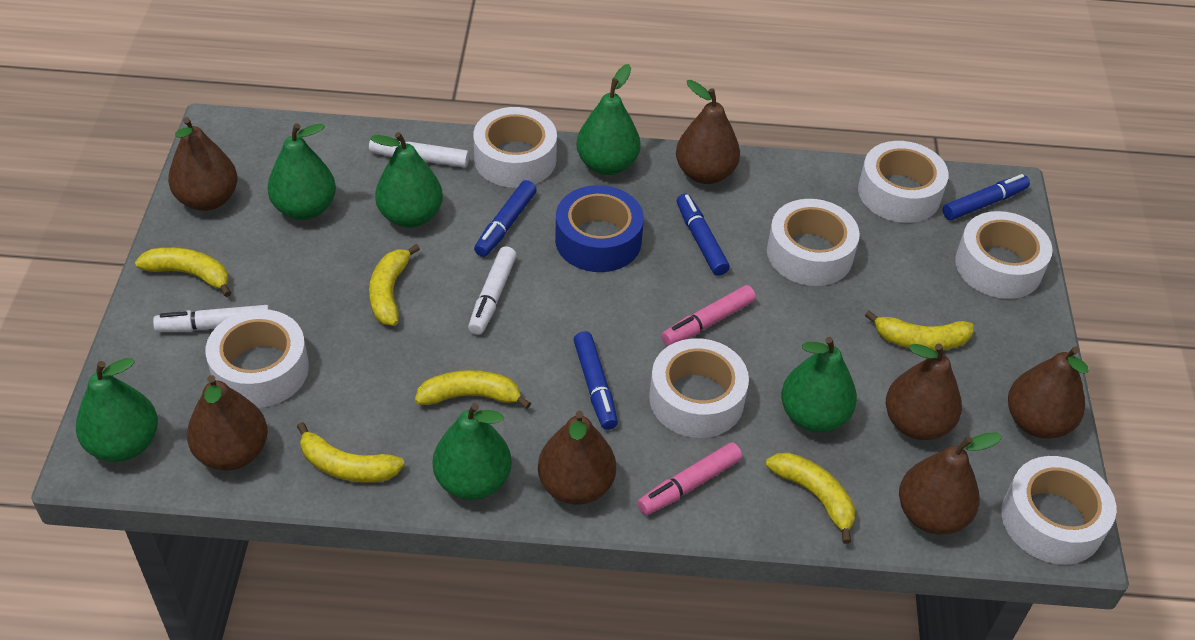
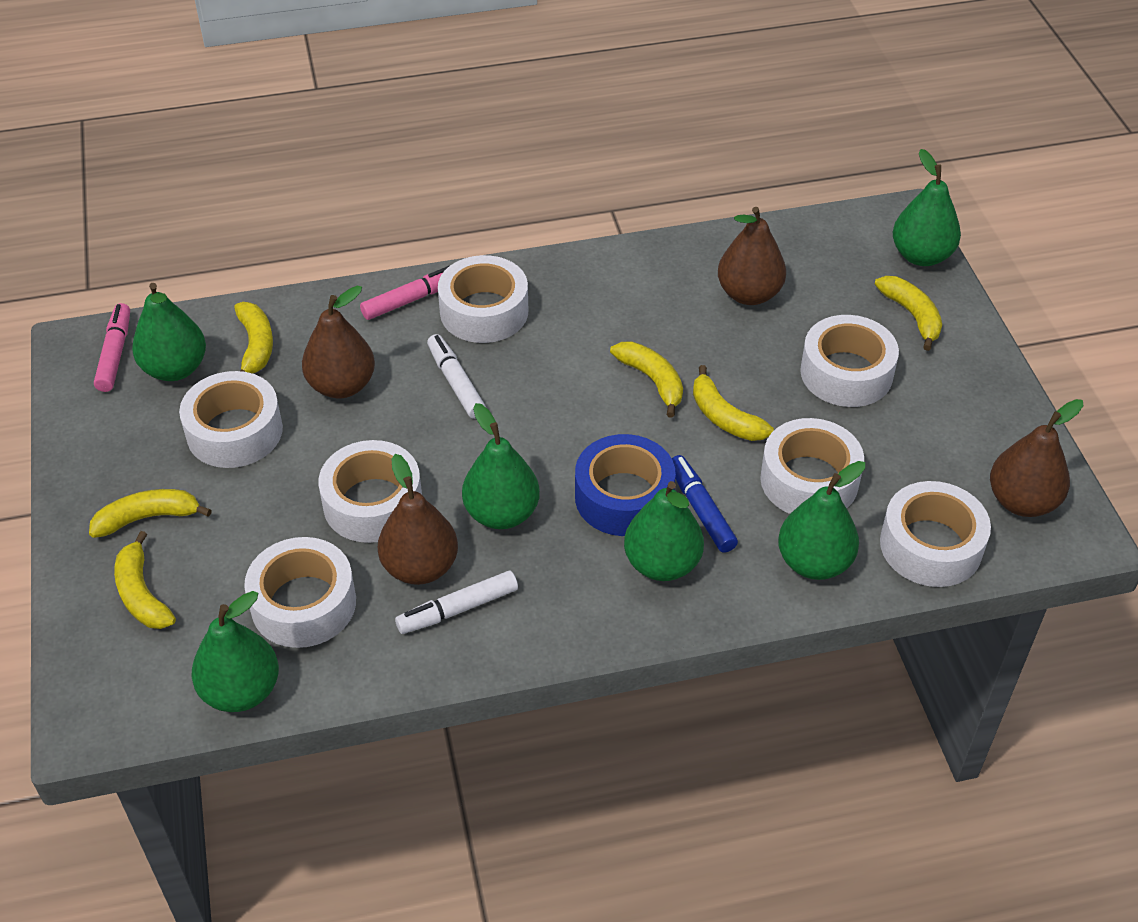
blue marker: [474,180,537,257] [574,331,618,430] [677,194,730,276] [943,174,1030,220] = 4 -> [672,455,738,553] = 1
brown pear: [168,117,238,211] [187,375,268,470] [538,411,616,505] [676,80,740,184] [886,343,962,440] [899,432,1002,535] [1008,346,1089,439] = 7 -> [302,286,375,398] [378,454,458,585] [718,207,786,305] [990,399,1083,517] = 4
white marker: [153,305,270,332] [369,139,469,167] [468,246,517,335] = 3 -> [395,571,518,634] [427,334,486,419] = 2

